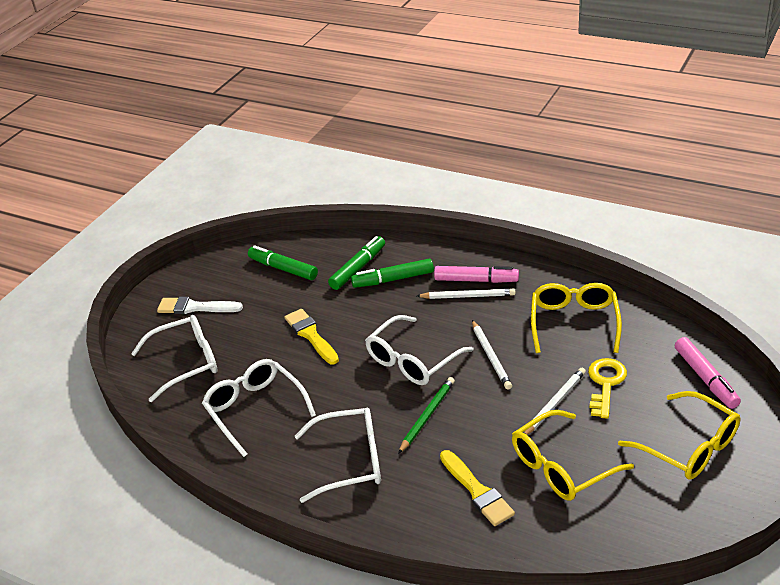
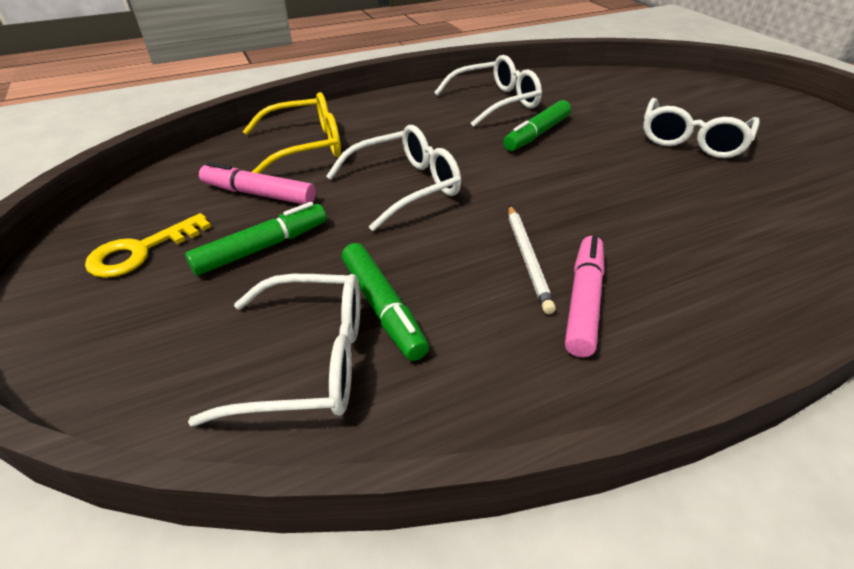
green pencil: [398,377,455,454] = 1 -> none = 0
white brush: [157,297,243,314] = 1 -> none = 0
white pencil: [417,289,515,299] [472,320,512,390] [524,368,586,435] = 3 -> [508,205,556,314] = 1
yellow brush: [285,309,339,364] [440,450,515,526] = 2 -> none = 0
yellow glasses: [512,410,634,501] [531,283,622,353] [618,391,741,479] = 3 -> [243,92,341,174] = 1

